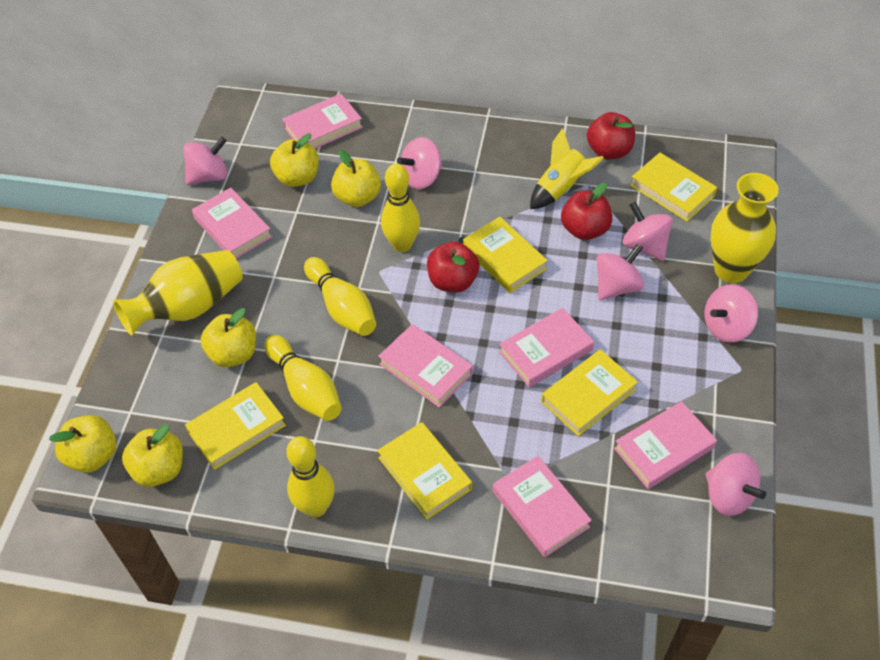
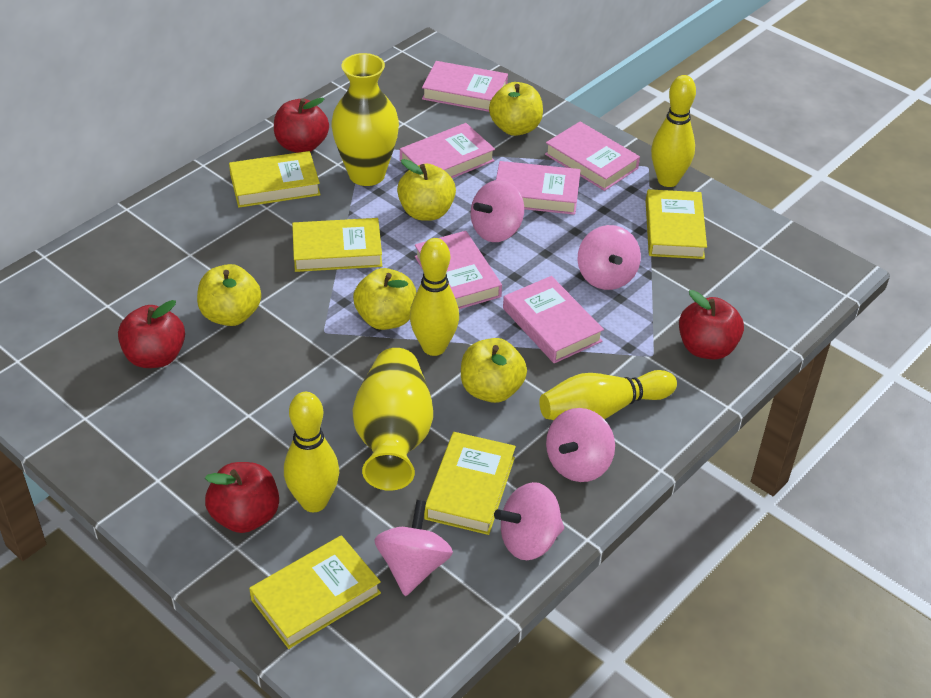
pink spinning top: [183,137,227,185] [397,137,442,189] [596,243,644,300] [623,202,673,261] [704,284,758,343] [706,453,766,516] = 6 -> [374,500,453,596] [471,180,524,242] [494,482,564,560] [546,408,615,482] [577,225,641,290] = 5
red apple: [427,241,480,292] [561,183,612,240] [587,112,635,160] = 3 -> [118,300,185,368] [205,462,279,533] [274,98,329,153] [679,290,744,360] = 4
yellow rocket: [530,128,604,209] = 1 -> none = 0

